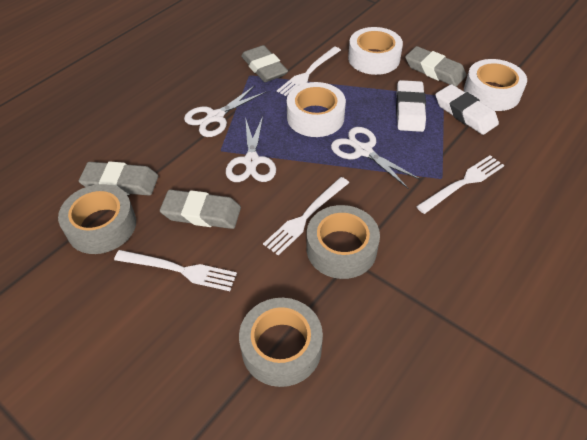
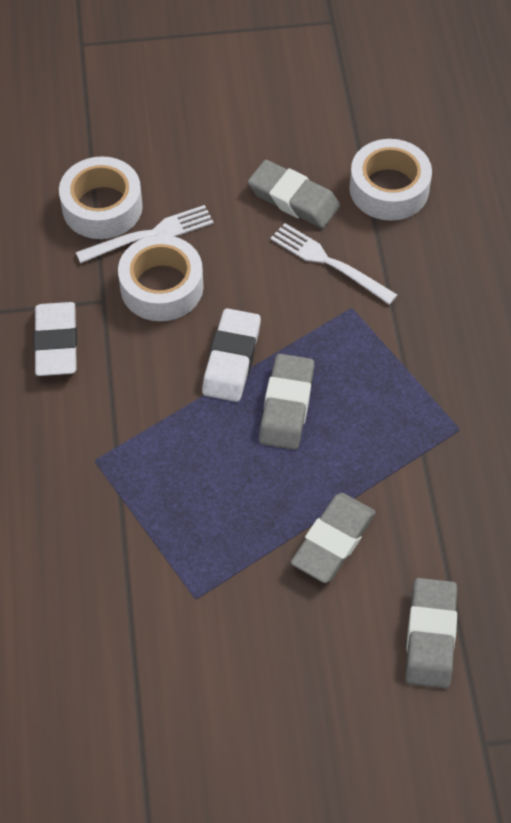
grey tape: [58,184,136,254] [239,298,323,387] [306,205,380,279] = 3 -> none = 0
white fork: [114,250,237,291] [263,177,349,255] [277,46,341,96] [416,155,504,214] = 4 -> [76,205,214,263] [270,223,397,305] = 2
white scissors: [184,85,266,137] [226,116,276,182] [331,127,421,189] = 3 -> none = 0

